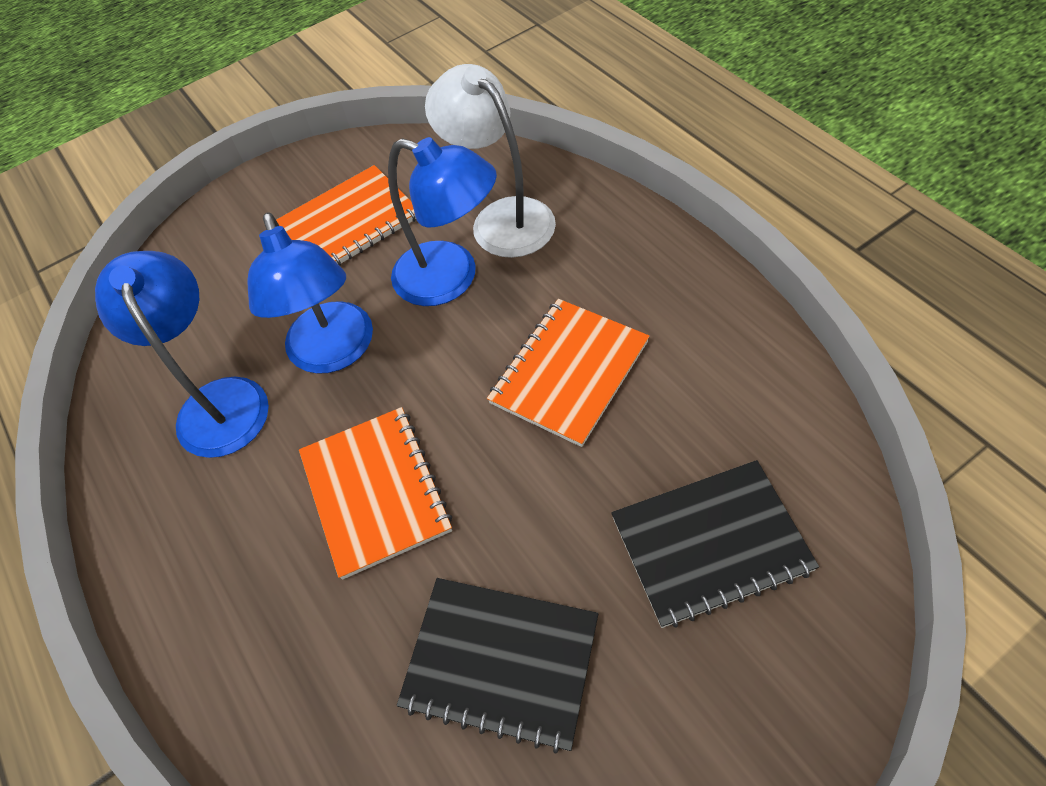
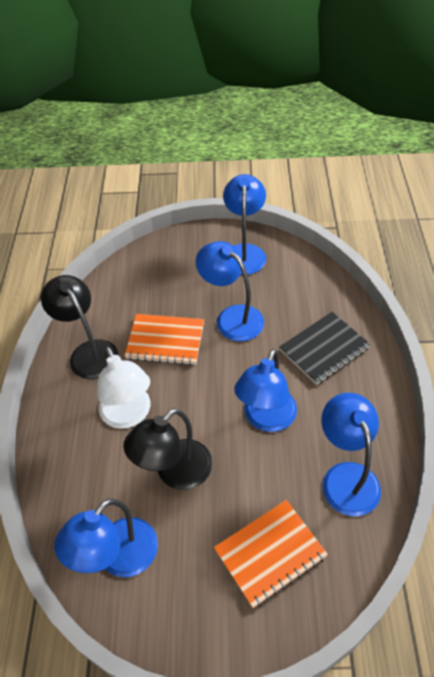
black lamp: none = 0 -> [41,275,119,379] [123,408,213,490] = 2
black notebook: [397,578,598,753] [611,460,819,628] = 2 -> [279,312,371,385] = 1
blue lamp: [95,251,269,458] [247,212,373,374] [388,137,497,306] = 3 -> [54,499,158,577] [196,241,264,341] [223,174,266,275] [234,349,297,432] [321,393,381,516] = 5
orange notebook: [276,165,416,266] [299,407,452,580] [487,299,650,447] = 3 -> [125,314,204,365] [214,500,328,608] = 2

